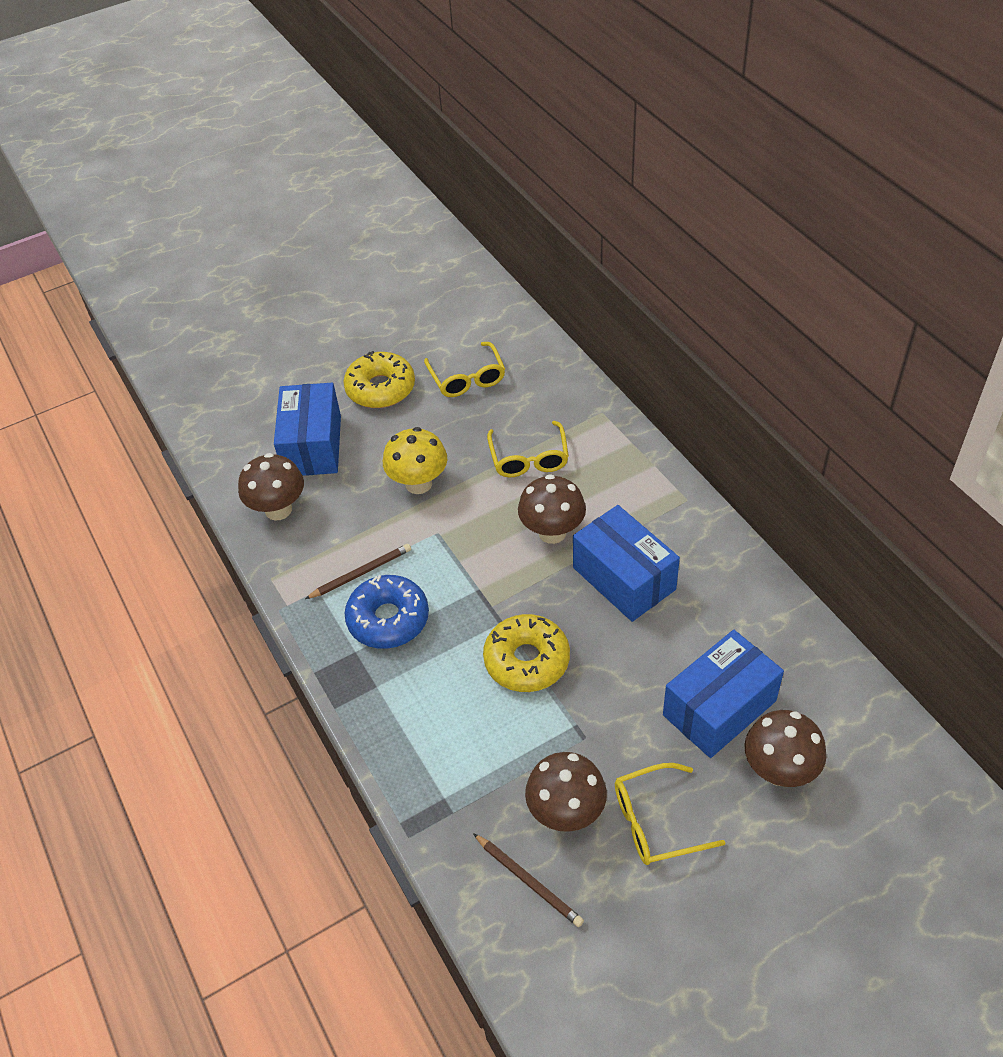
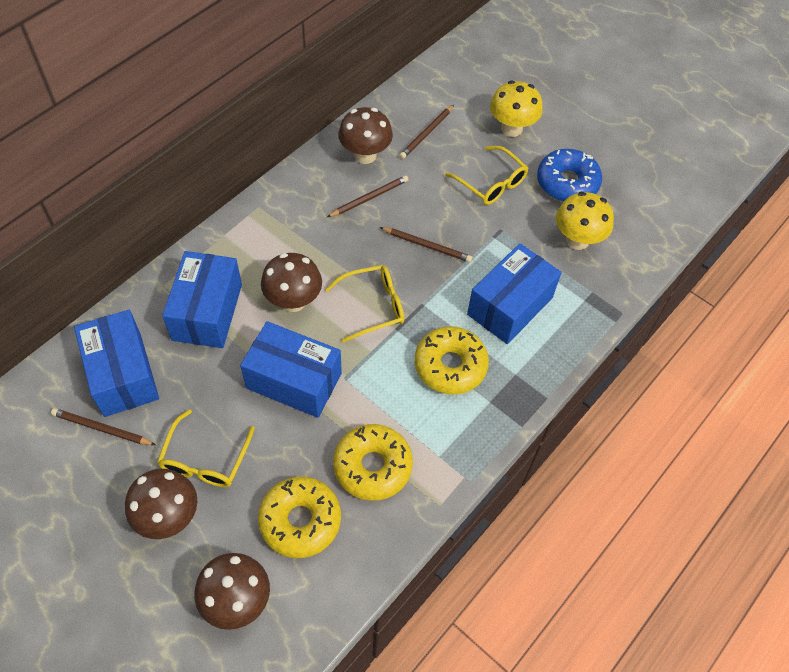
blue box: [274,383,341,476] [573,505,680,622] [663,630,784,758] = 3 -> [74,310,159,417] [162,251,242,348] [240,321,342,418] [467,243,562,344] = 4
brown pencil: [305,544,411,599] [473,833,584,927] = 2 -> [51,408,156,445] [327,175,409,217] [380,227,472,262] [399,105,454,159] = 4
yellow donut: [343,351,415,408] [483,614,570,692] = 2 -> [258,477,341,558] [333,424,413,501] [415,326,489,395] = 3
yellow mushroom: [383,427,447,494] = 1 -> [490,81,543,137] [556,192,614,250] = 2

